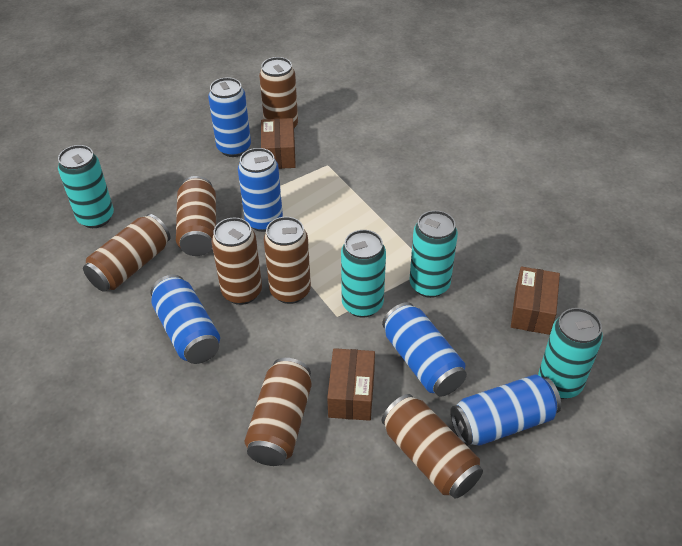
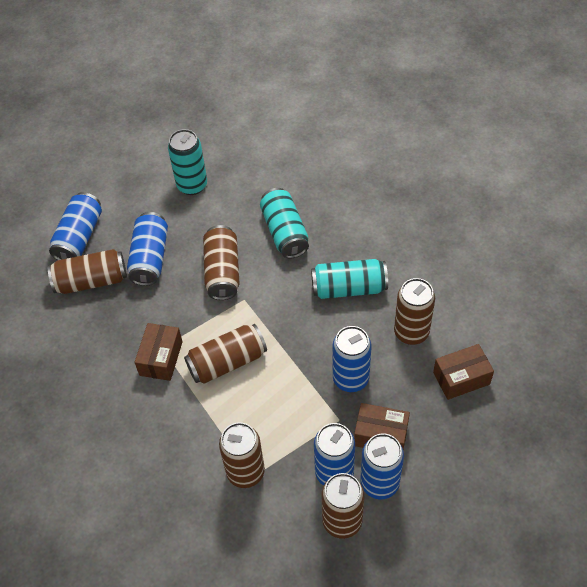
brown can: [83,214,170,292] [176,176,216,256] [212,217,262,305] [244,358,312,466] [259,57,298,128] [264,217,311,304] [382,394,483,499] = 7 -> [48,249,127,294] [184,324,267,384] [203,225,240,300] [219,422,265,488] [321,473,364,539] [394,278,435,345] = 6
turquoise can: [58,145,114,228] [341,230,386,318] [410,210,458,298] [538,308,603,399] = 4 -> [168,129,207,195] [260,188,309,258] [311,259,388,299] = 3

